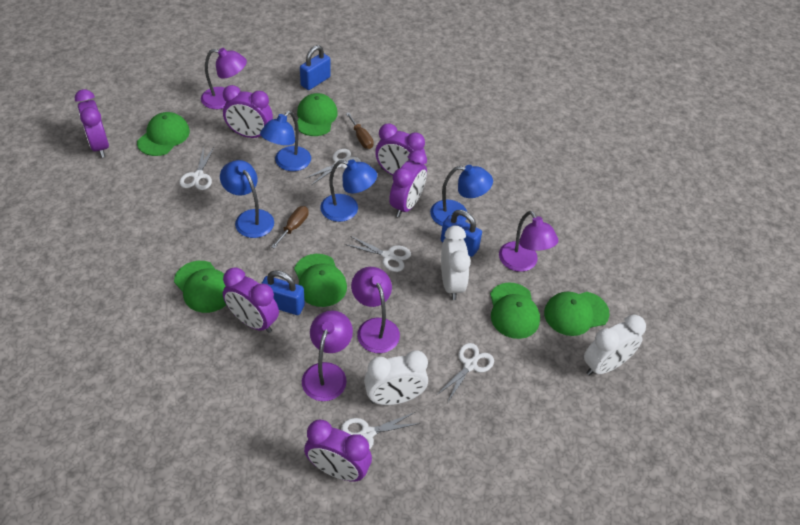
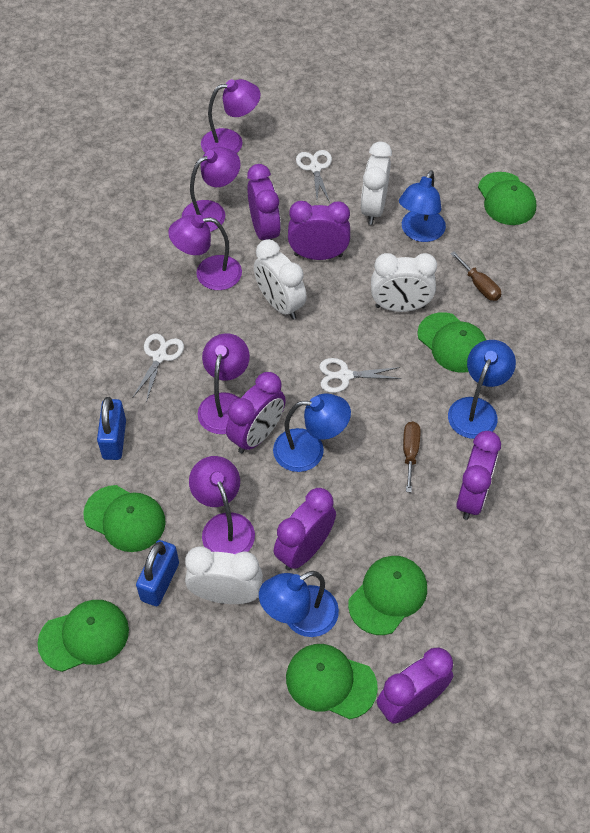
blue padlock: [261,270,305,315] [300,45,331,90] [441,210,482,257] = 3 -> [97,397,126,460] [136,540,179,606] = 2
purple lamp: [201,48,247,109] [302,310,353,401] [351,267,400,353] [499,211,558,272] = 4 -> [168,215,242,290] [182,147,241,232] [189,456,255,554] [198,333,250,434] [201,79,260,153] = 5
white clock: [364,351,428,405] [441,225,471,300] [584,315,646,376] = 3 -> [185,546,263,604] [254,239,307,320] [361,142,392,225] [371,253,437,312] = 4
white scissors: [179,147,214,190] [304,149,361,185] [341,412,420,450] [345,236,411,272] [437,343,494,403] = 5 -> [133,334,184,402] [296,150,332,202] [319,358,402,393] = 3

